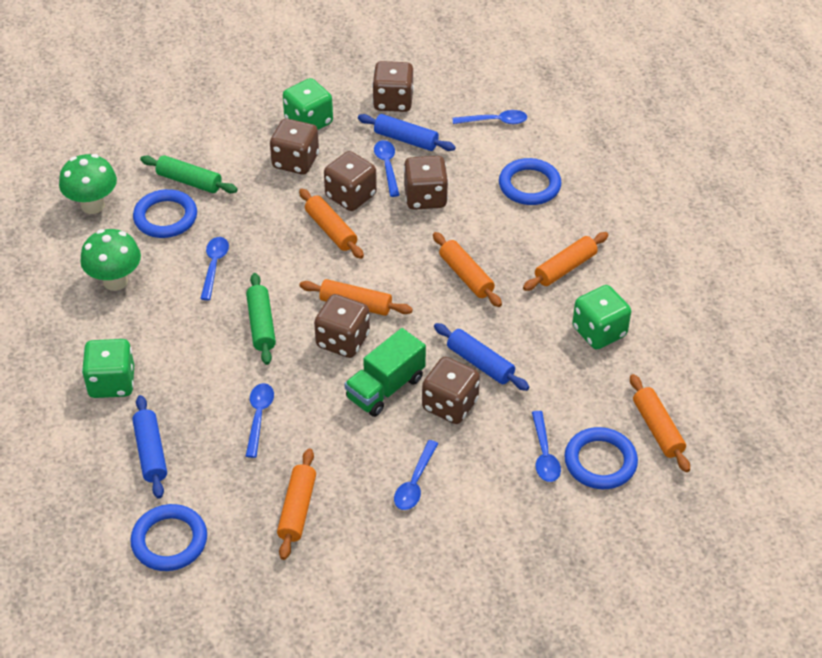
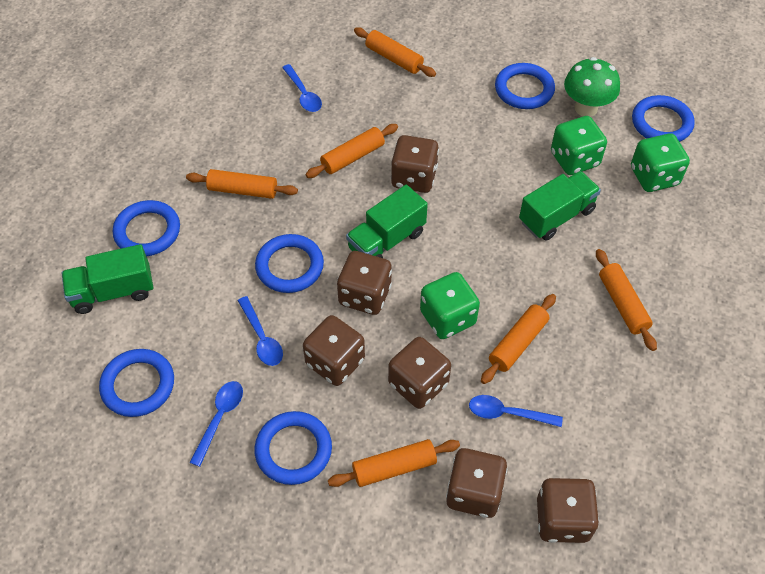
blue ring: [130,504,207,571] [133,189,197,238] [499,158,562,205] [564,427,638,489] = 4 -> [99,349,174,417] [113,200,180,256] [254,411,332,485] [255,234,324,293] [495,63,555,109] [632,95,695,142] = 6
blue rolling pin: [132,395,167,499] [358,114,456,151] [434,323,529,391] = 3 -> none = 0
blue spoon: [200,237,229,300] [246,383,274,458] [374,140,400,197] [394,440,438,510] [453,110,527,124] [532,411,561,482] = 6 -> [189,381,243,467] [238,296,283,366] [282,64,322,112] [469,395,563,427] = 4
green mushroom: [59,154,117,214] [80,229,141,291] = 2 -> [564,57,620,117] = 1
green rolling pin: [140,155,238,193] [246,273,276,365] = 2 -> none = 0
green truck: [344,328,426,417] = 1 -> [62,244,153,314] [346,185,428,258] [519,171,601,241] = 3

